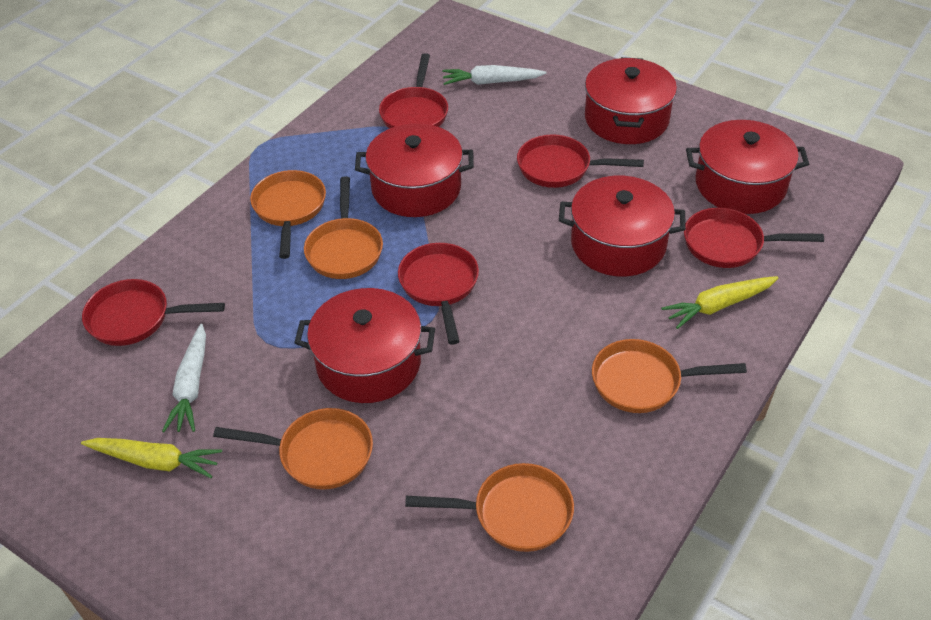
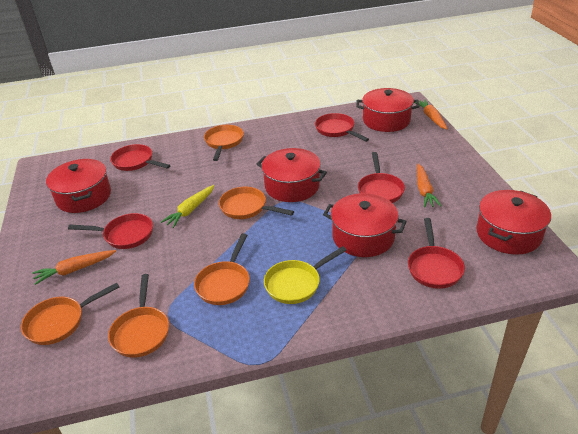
orange carrot: none = 0 -> [32,250,116,285] [414,99,447,129] [417,164,441,207] = 3
white carrot: [162,324,206,432] [442,65,546,85] = 2 -> none = 0
yellow carrot: [81,438,222,478] [661,276,778,329] = 2 -> [161,185,214,228] = 1
yellow pan: none = 0 -> [264,246,347,304] = 1

